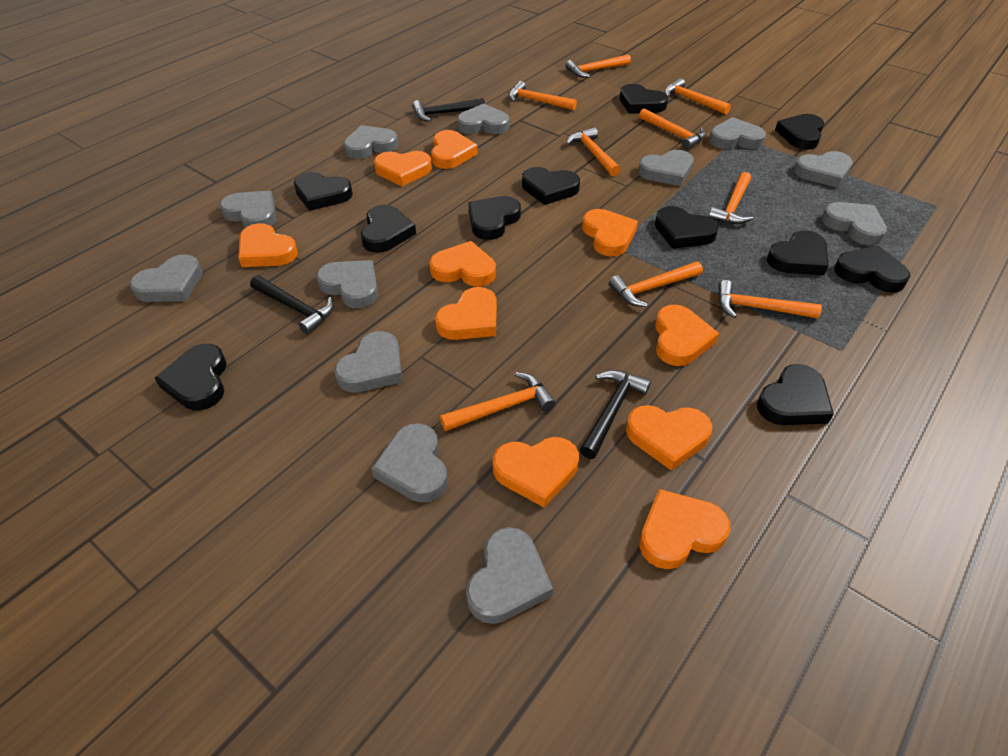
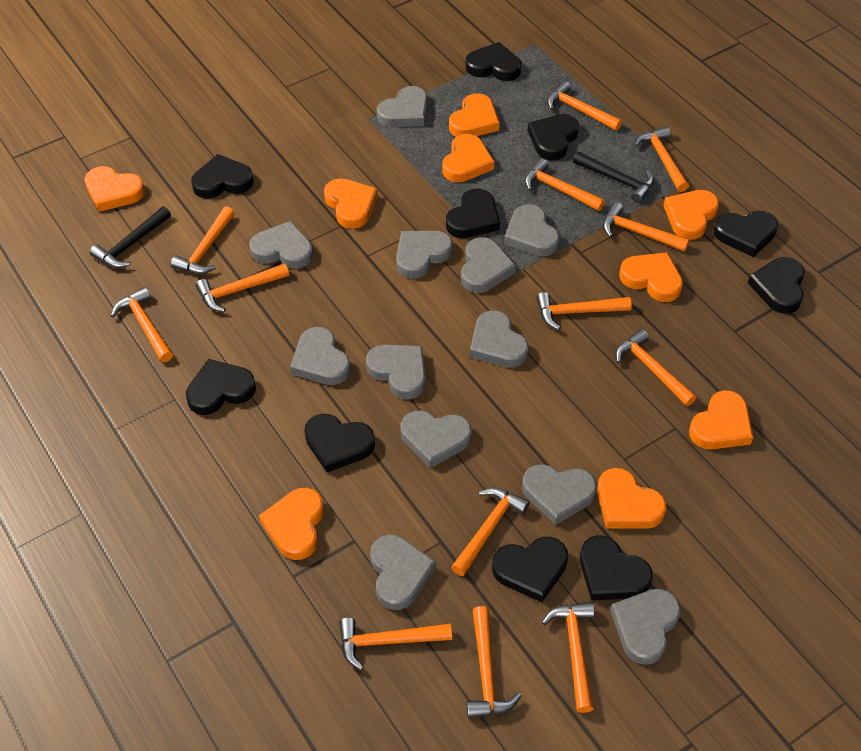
black hammer: [250,276,334,334] [412,98,485,122] [580,370,651,459] = 3 -> [90,206,171,268] [573,152,654,203] = 2
black heart: [155,344,227,410] [294,172,353,211] [361,205,416,253] [468,196,521,240] [522,167,580,205] [620,84,668,114] [655,206,719,249] [757,364,834,425] [767,230,829,275] [775,114,824,150] [834,246,910,293] = 11 -> [186,359,256,415] [191,154,254,198] [304,414,375,472] [446,189,500,238] [466,42,521,81] [492,537,568,602] [528,114,579,161] [580,535,653,601] [714,211,778,257] [748,257,805,314] = 10
orange hammer: [440,372,556,431] [509,81,577,110] [565,54,631,77] [566,127,621,176] [609,262,703,307] [639,108,706,150] [664,78,731,115] [709,172,753,224] [718,280,822,318] = 9 -> [111,287,173,362] [171,206,235,274] [196,263,289,312] [339,618,452,670] [451,487,530,576] [467,606,522,718] [524,158,605,211] [536,292,632,330] [542,602,594,713] [547,81,622,131] [603,202,690,252] [615,329,697,406] [634,127,689,192] = 13
orange heart: [238,223,298,267] [374,151,432,186] [429,241,496,287] [431,130,478,169] [435,287,497,340] [493,437,579,507] [582,209,638,257] [626,405,712,471] [639,489,730,569] [655,305,719,366] = 10 -> [85,166,145,212] [259,488,324,560] [324,179,378,229] [442,134,495,182] [449,93,500,137] [597,468,667,529] [619,252,683,302] [663,190,719,240] [689,390,753,449] = 9

